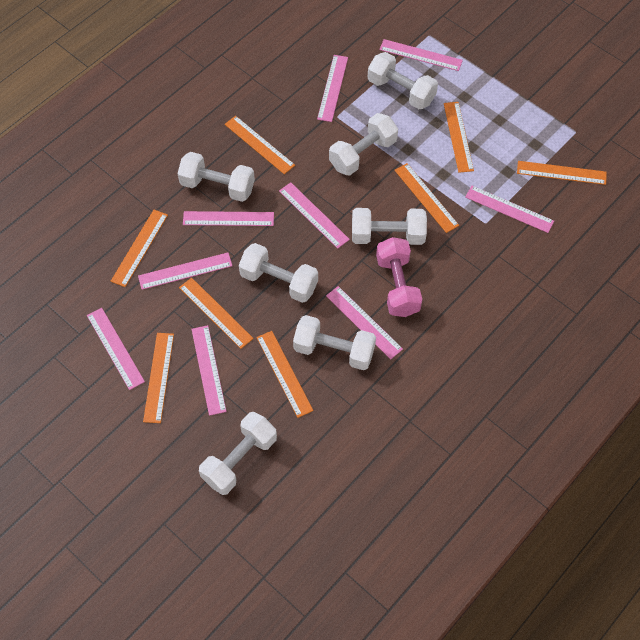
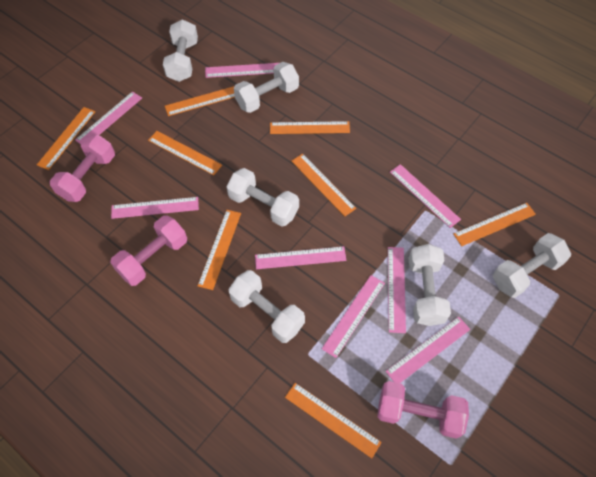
pink dumbbell: [376,237,422,317] = 1 -> [50,135,115,202] [110,215,187,286] [377,381,469,439] = 3
pink ruler: [87,308,145,390] [138,253,232,290] [183,211,274,226] [192,325,227,416] [279,182,350,249] [317,55,348,122] [326,286,403,359] [379,39,463,71] [465,186,554,233] = 9 -> [75,91,142,144] [111,197,199,219] [205,63,279,78] [255,246,346,269] [322,275,385,358] [385,316,470,383] [388,247,406,333] [390,164,461,228] = 8
white dumbbell: [177,152,255,202] [199,412,277,495] [239,243,318,303] [293,315,376,370] [329,113,398,176] [352,208,427,245] [368,52,438,109] = 7 -> [163,20,198,82] [226,168,299,227] [228,270,305,343] [234,62,299,113] [408,244,451,326] [493,233,571,298] = 6

